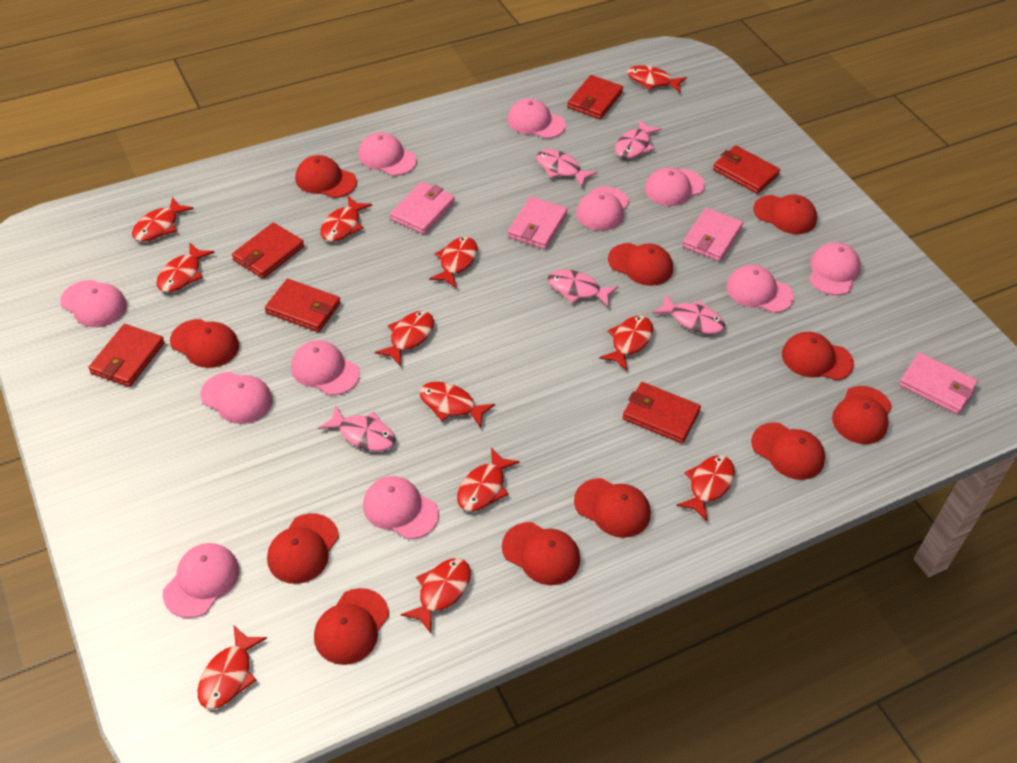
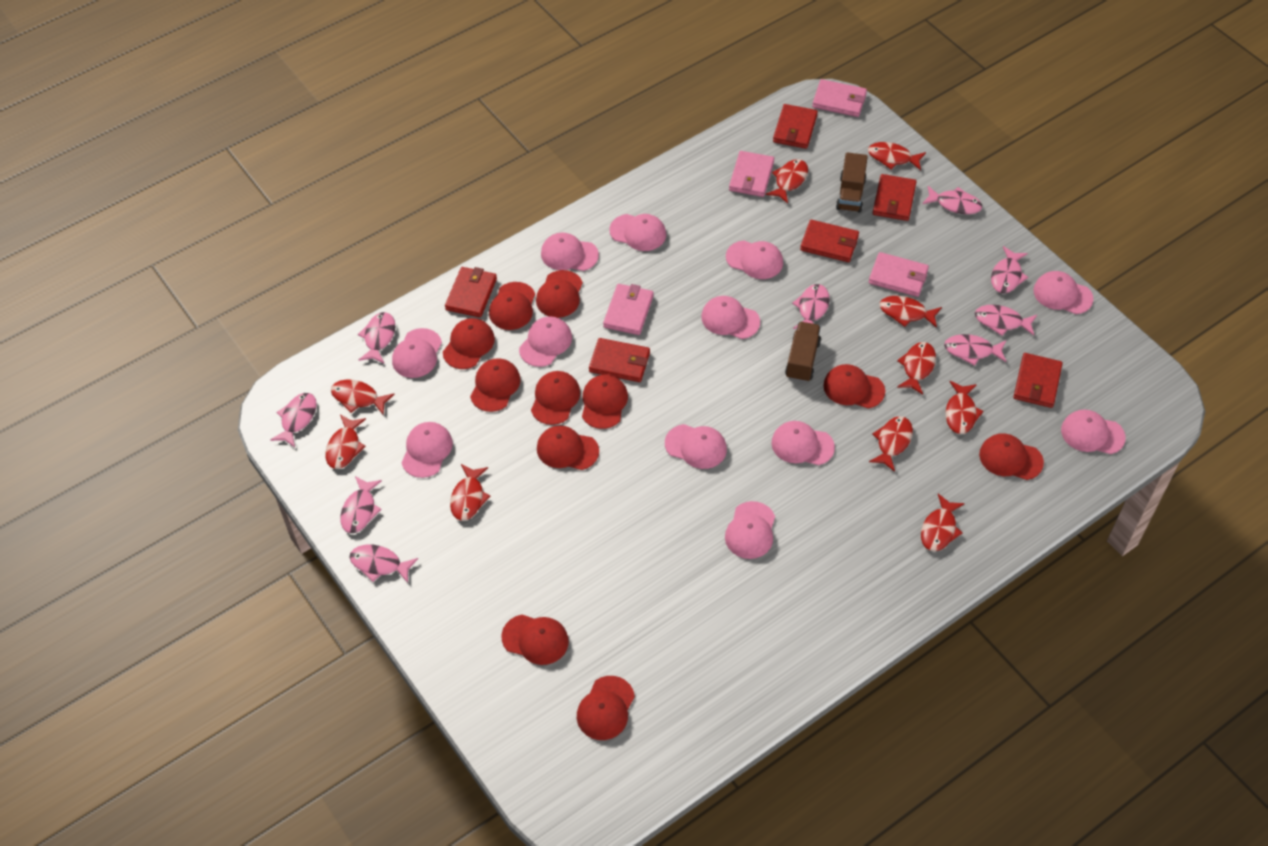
brown truck: none = 0 -> [785,322,821,382] [836,152,868,213] = 2
pink cap: [60,280,127,327] [163,543,239,618] [201,372,272,424] [291,340,360,395] [358,132,417,176] [363,476,439,539] [507,98,566,139] [576,187,629,231] [645,167,705,206] [726,265,794,313] [809,242,861,295] = 11 -> [392,328,442,378] [401,422,453,478] [519,316,572,367] [541,232,599,271] [609,214,666,251] [665,424,727,469] [701,296,760,339] [725,501,775,559] [726,240,783,279] [771,421,835,465] [1033,271,1094,314] [1061,409,1126,454] = 12
pink fish: [318,405,396,451] [536,149,597,187] [548,270,618,307] [615,120,662,159] [653,294,725,334] = 5 -> [270,393,317,447] [340,476,382,533] [349,545,418,583] [358,312,395,363] [792,284,830,329] [922,186,982,214] [944,334,1006,366] [975,305,1037,336] [991,246,1028,293] = 9
red fish: [132,197,194,242] [157,243,215,292] [198,625,267,709] [320,196,372,242] [375,311,434,366] [401,558,471,633] [419,382,495,428] [429,237,478,288] [457,447,520,512] [599,315,653,371] [627,65,687,92] [676,455,735,521] = 12 -> [326,415,366,469] [331,380,395,414] [450,464,490,521] [766,159,808,203] [868,142,926,170] [869,416,913,472] [880,296,942,328] [897,342,936,395] [921,494,965,551] [946,381,984,434] = 10

